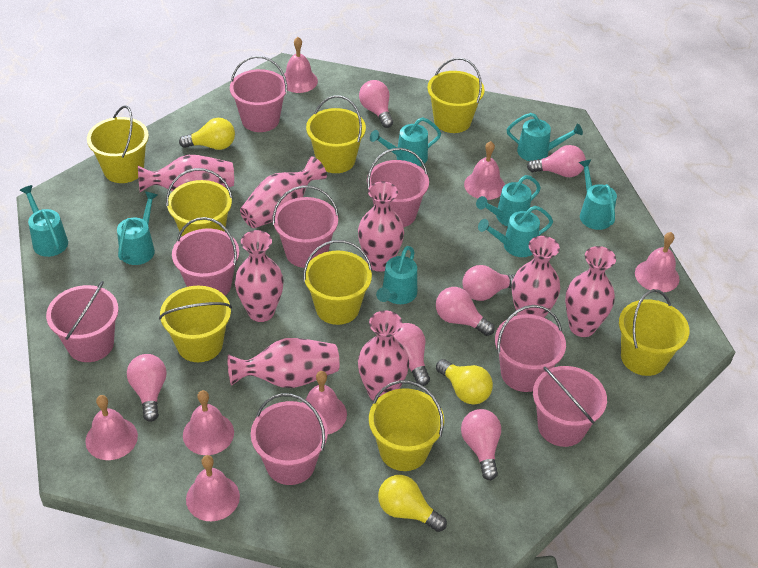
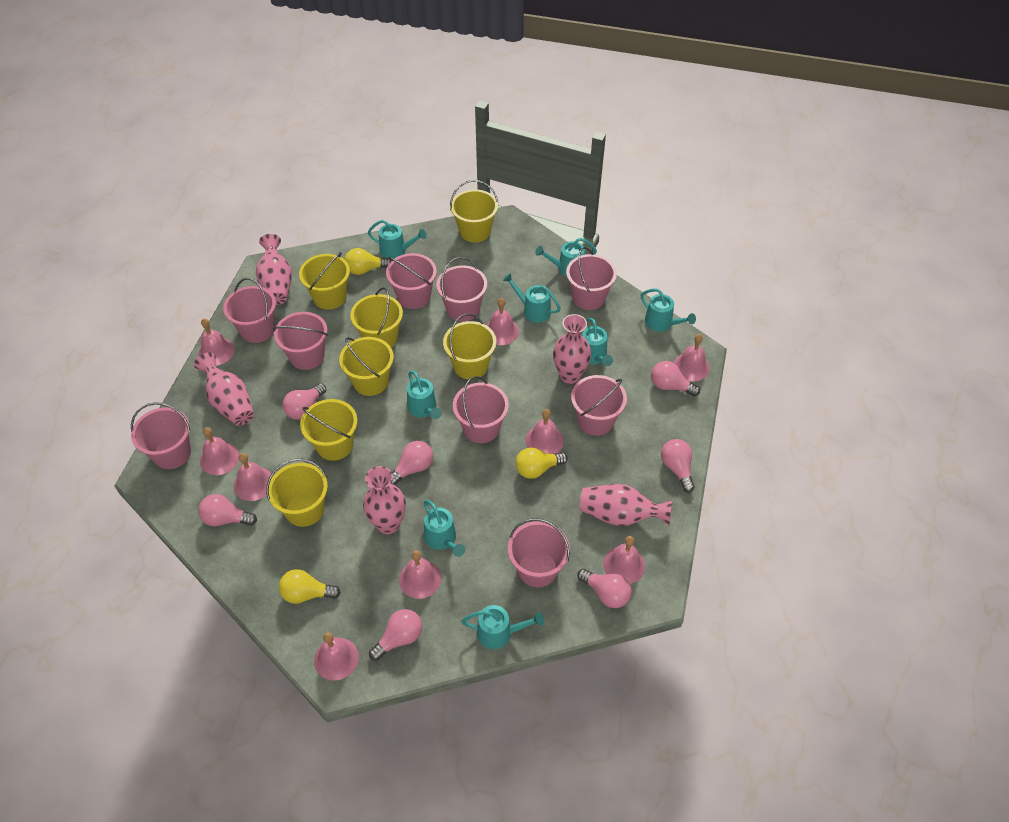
pink bell: [85,395,138,460] [183,390,234,455] [186,455,240,521] [282,37,318,93] [302,371,347,434] [464,141,505,200] [635,232,680,292] = 7 -> [198,318,235,366] [200,427,239,475] [234,453,273,501] [314,632,359,681] [399,550,441,599] [487,298,519,345] [525,409,564,454] [603,536,645,584] [674,334,710,382] = 9
pink bucket: [46,281,119,362] [172,217,239,296] [230,56,287,132] [251,393,328,485] [272,186,339,268] [367,148,429,227] [495,305,566,392] [533,366,607,447] = 8 -> [131,402,191,469] [223,278,276,343] [273,312,328,370] [386,253,437,309] [436,257,487,322] [453,376,509,443] [508,519,570,587] [566,247,617,310] [571,375,627,436] = 9
pink vase: [138,155,234,192] [227,338,340,388] [235,230,284,322] [240,156,327,228] [358,182,404,272] [358,310,409,401] [512,236,560,318] [565,246,616,337] = 8 -> [194,352,254,426] [256,234,292,305] [363,466,406,534] [553,314,591,384] [580,484,673,526] = 5
yellow bucket: [87,106,149,183] [159,286,232,362] [166,168,233,236] [303,240,372,325] [306,95,366,173] [369,380,444,471] [427,58,484,133] [619,289,689,376] = 8 -> [266,459,328,527] [299,252,350,310] [300,399,357,461] [339,337,394,396] [350,287,403,348] [443,314,496,380] [450,180,498,243] = 7

